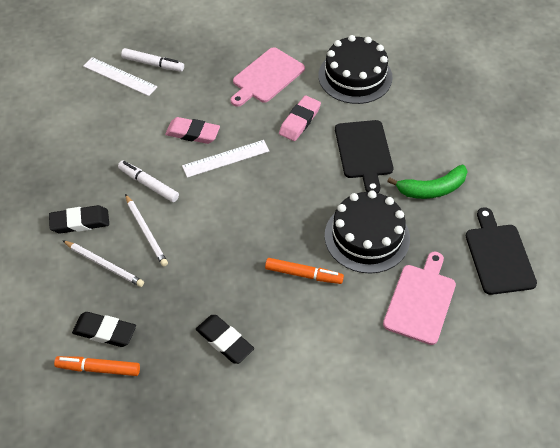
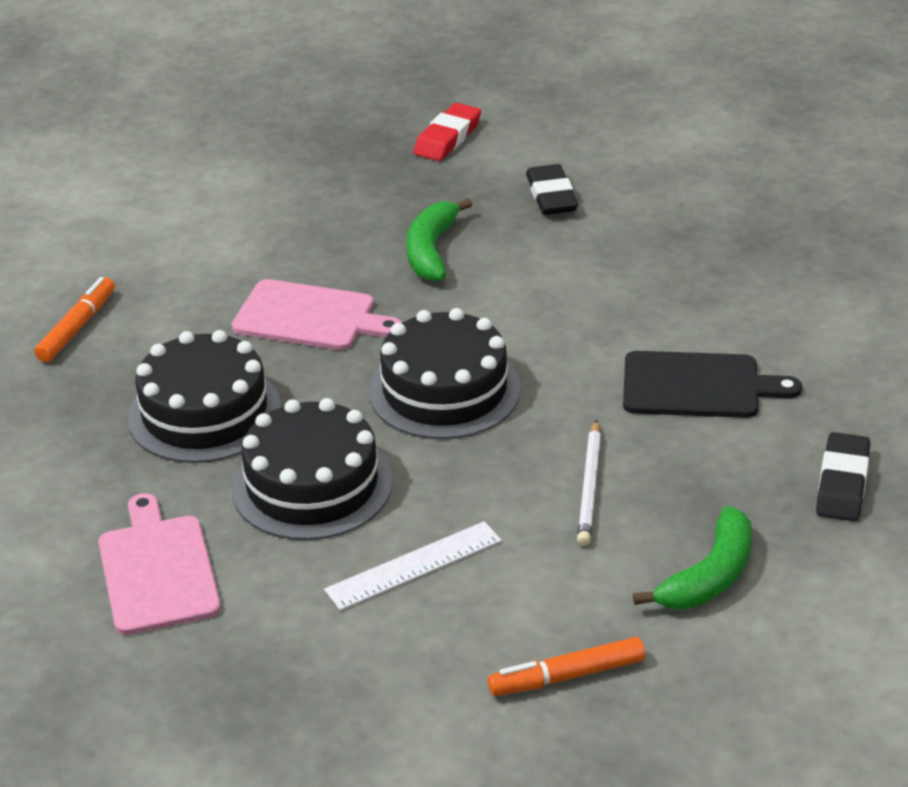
black cake: [318,35,393,104] [325,190,410,273] = 2 -> [128,330,281,463] [232,398,393,540] [369,308,521,439] = 3
black cutting board: [335,120,393,193] [466,207,537,295] = 2 -> [623,351,802,418] = 1
black eraser: [49,205,109,234] [72,312,136,347] [196,315,254,364] = 3 -> [526,164,578,215] [816,432,870,521] = 2
green banana: [387,165,468,199] = 1 -> [406,198,473,281] [633,506,752,609] = 2
pink eraser: [165,117,220,144] [279,95,321,141] = 2 -> none = 0
red eraser: none = 0 -> [413,103,481,161] = 1
white marker: [118,160,179,202] [121,48,184,72] = 2 -> none = 0
white pencil: [62,240,144,287] [125,194,168,266] = 2 -> [577,420,601,546] = 1
white ruler: [83,57,158,96] [182,140,269,178] = 2 -> [324,521,502,610] = 1

